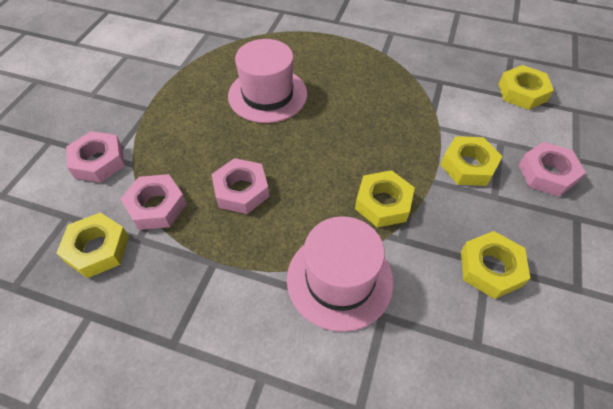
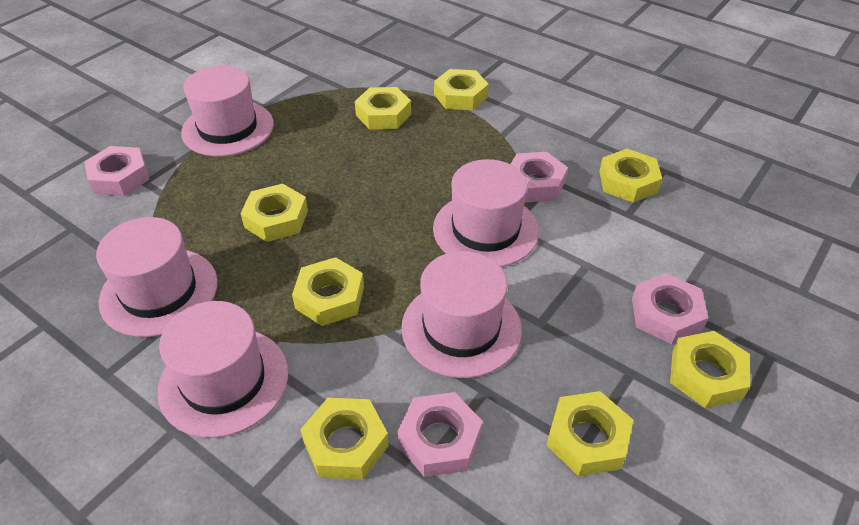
pink hat: [228,39,307,123] [287,216,394,332] = 2 -> [96,217,218,337] [157,301,288,438] [181,66,274,156] [401,251,522,378] [433,159,539,267] = 5
yellow nut: [56,212,129,278] [355,170,415,228] [440,136,503,186] [461,231,530,299] [499,65,554,110] = 5 -> [240,184,308,242] [292,257,364,326] [300,398,389,480] [355,87,411,129] [434,69,489,110] [547,391,633,476] [599,149,662,203] [670,331,750,408] = 8

